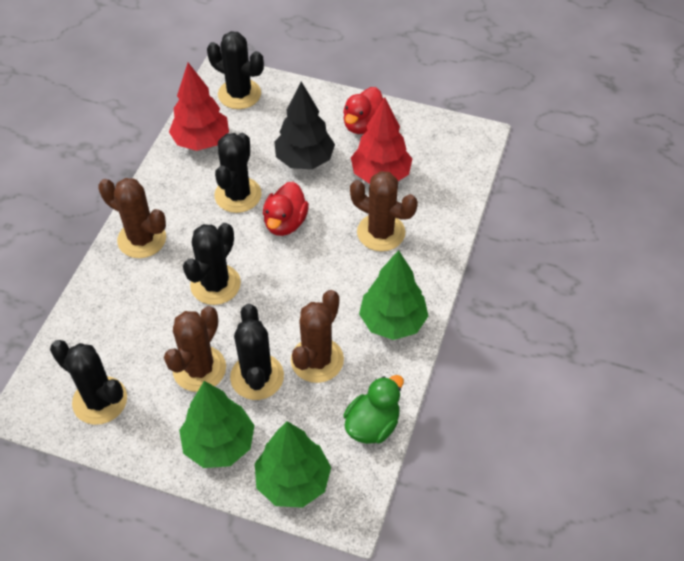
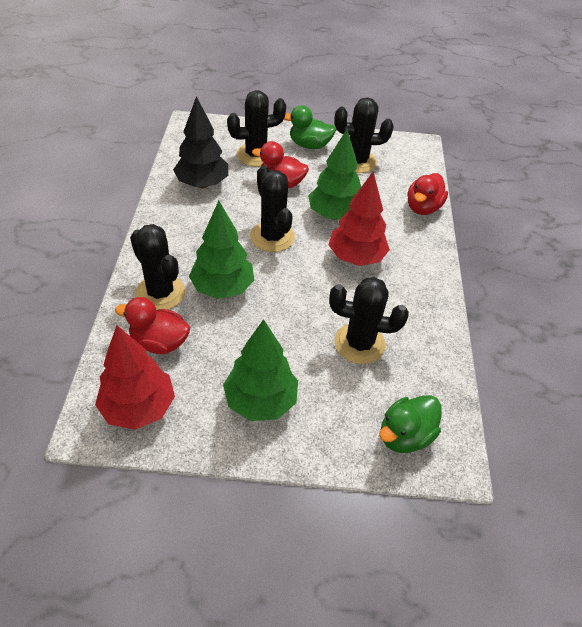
brown cactus: [98,178,166,258] [164,306,226,392] [291,290,344,383] [350,171,418,251] = 4 -> none = 0
green duck: [343,375,404,444] = 1 -> [284,105,336,149] [379,395,442,453] = 2
red duck: [263,182,309,236] [343,87,383,134] = 2 -> [115,297,190,354] [252,141,309,188] [407,173,448,215] = 3

